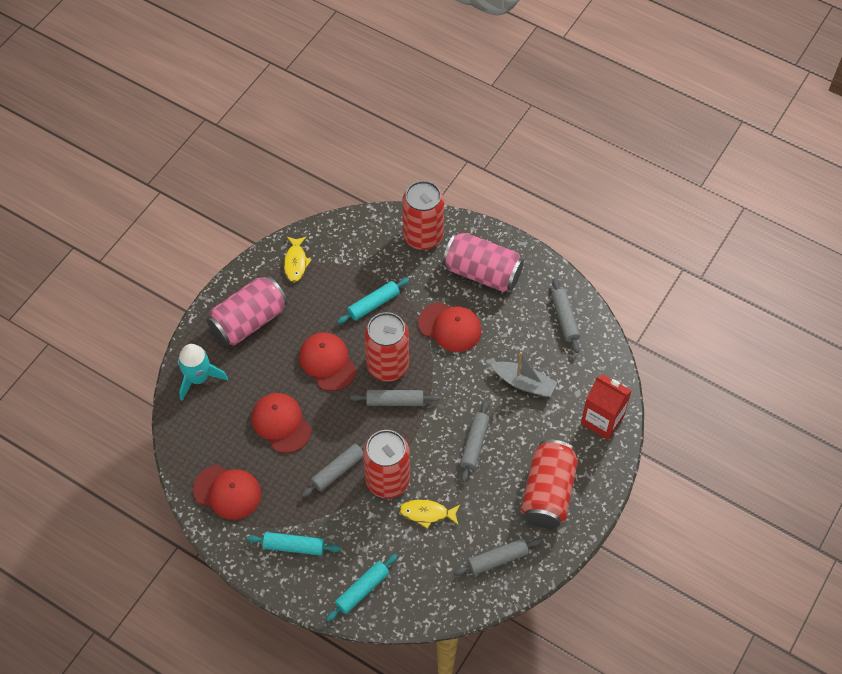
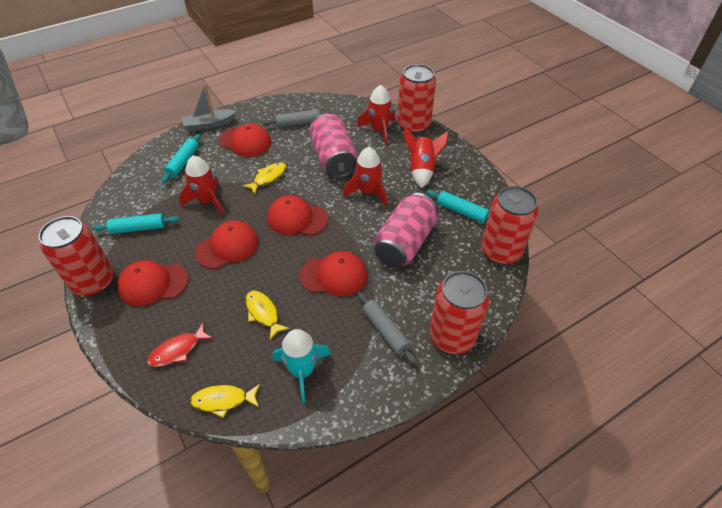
grey rolling pin: [302,439,368,497] [350,390,440,406] [454,538,542,576] [460,401,489,482] [551,278,580,353] = 5 -> [263,109,332,128] [358,292,417,364] = 2
red cap: [193,465,261,520] [252,393,311,453] [299,332,357,391] [418,302,482,352] = 4 -> [117,260,189,306] [195,220,259,269] [219,124,271,157] [267,195,328,236] [300,251,367,296] = 5
red carton: [581,375,631,440] = 1 -> none = 0
red fish: none = 0 -> [147,323,213,367] = 1
red rocket: none = 0 -> [179,156,223,215] [343,147,387,206] [357,85,395,145] [404,127,449,188] = 4
yellow fish: [284,237,312,283] [399,500,460,529] = 2 -> [190,384,260,418] [242,162,286,194] [246,291,290,340] = 3

